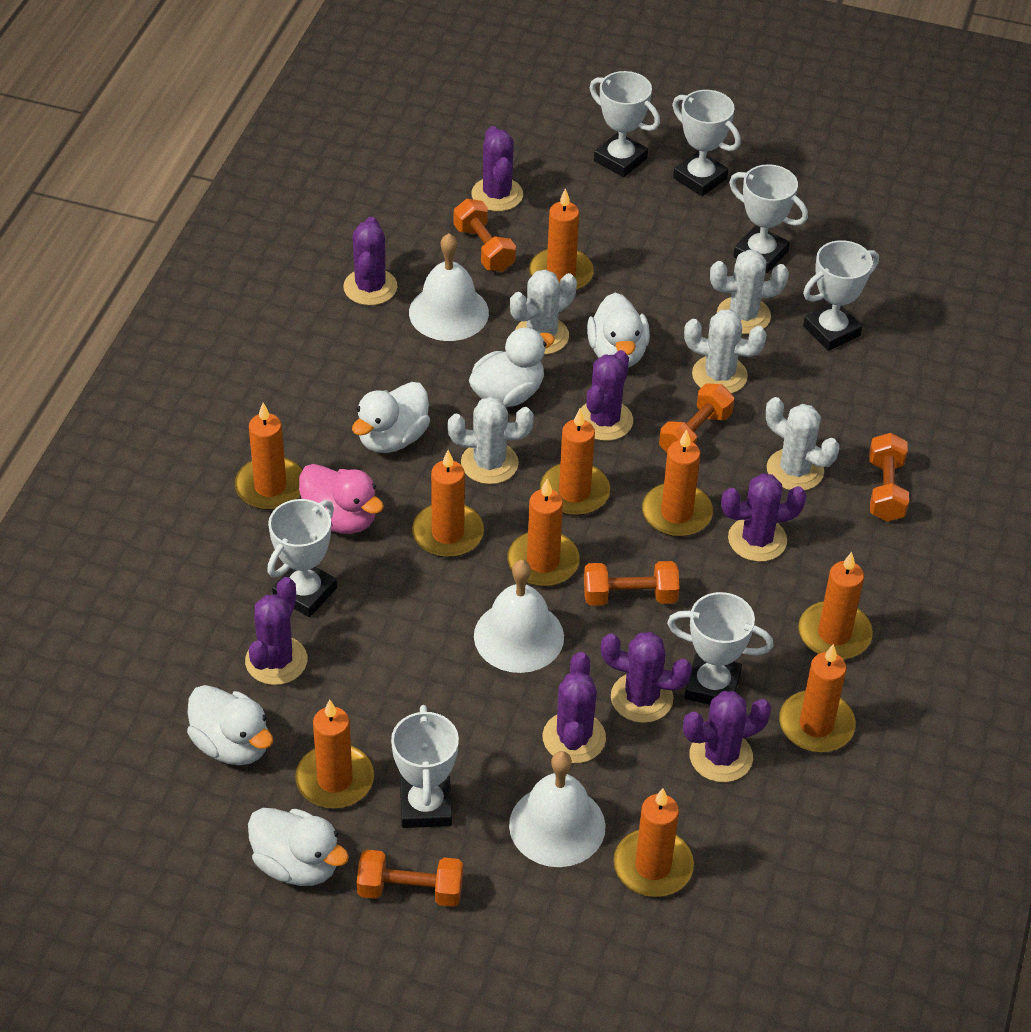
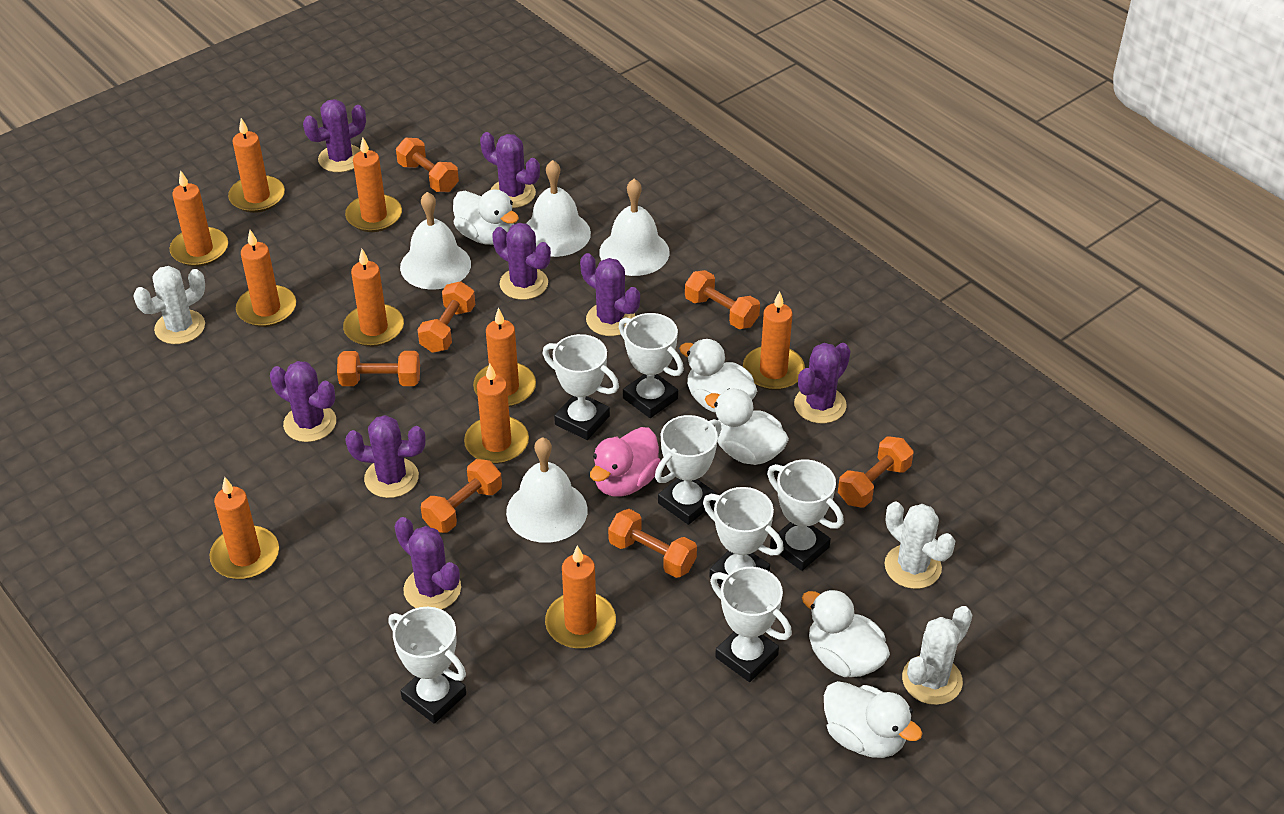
orange dumbbell: [357,850,463,907] [454,199,516,272] [584,561,680,606] [659,384,734,453] [869,433,909,522] = 5 -> [337,351,420,386] [396,138,459,192] [417,281,475,353] [421,459,502,533] [608,509,697,578] [685,270,760,329] [838,436,914,508] = 7
white bell: [409,233,489,341] [474,560,564,673] [509,751,605,867] = 3 -> [400,192,471,290] [506,437,588,543] [526,160,591,257] [599,179,670,276] = 4
white cactus: [448,397,534,484] [510,269,577,355] [684,309,767,394] [710,249,789,334] [766,397,839,491] = 5 -> [133,266,205,344] [885,502,955,589] [902,606,972,705] = 3

